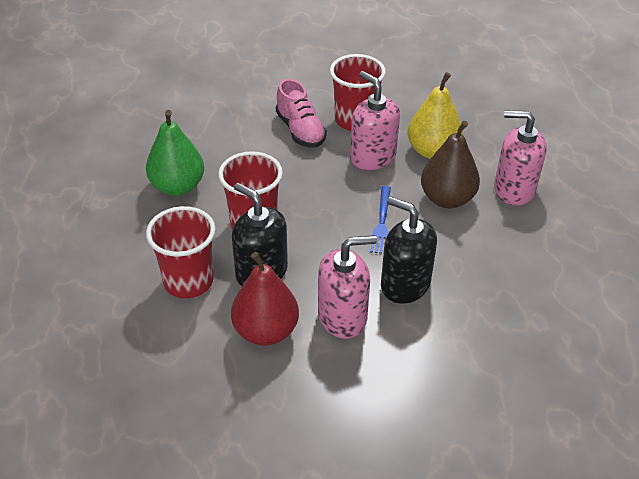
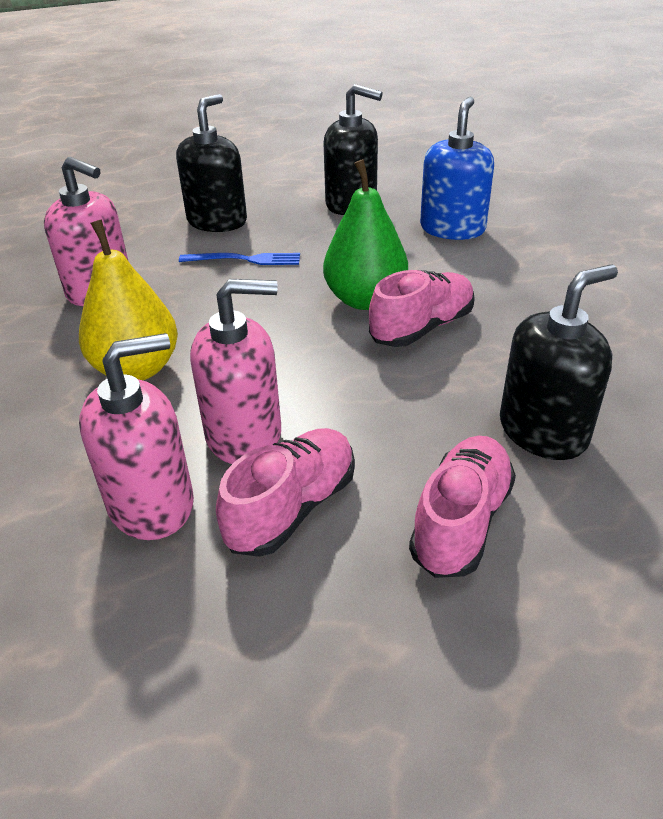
black soap dispenser: [232,183,288,286] [381,196,437,304] = 2 -> [176,94,247,232] [323,84,383,215] [500,264,618,460] = 3
blue soap dispenser: none = 0 -> [420,97,494,240] = 1
brown pear: [421,121,480,208] = 1 -> none = 0
pink shoe: [276,79,327,148] = 1 -> [216,428,355,557] [369,270,475,347] [409,436,516,578] = 3
red cup: [146,206,215,298] [218,151,283,229] [330,54,386,131] = 3 -> none = 0
red pear: [231,252,299,346] = 1 -> none = 0

